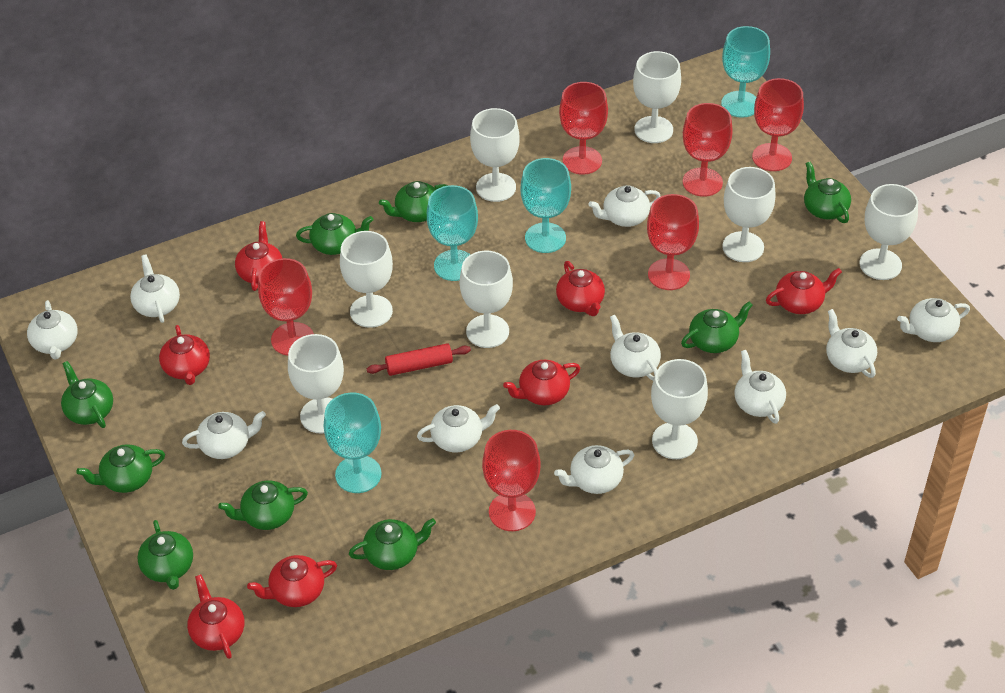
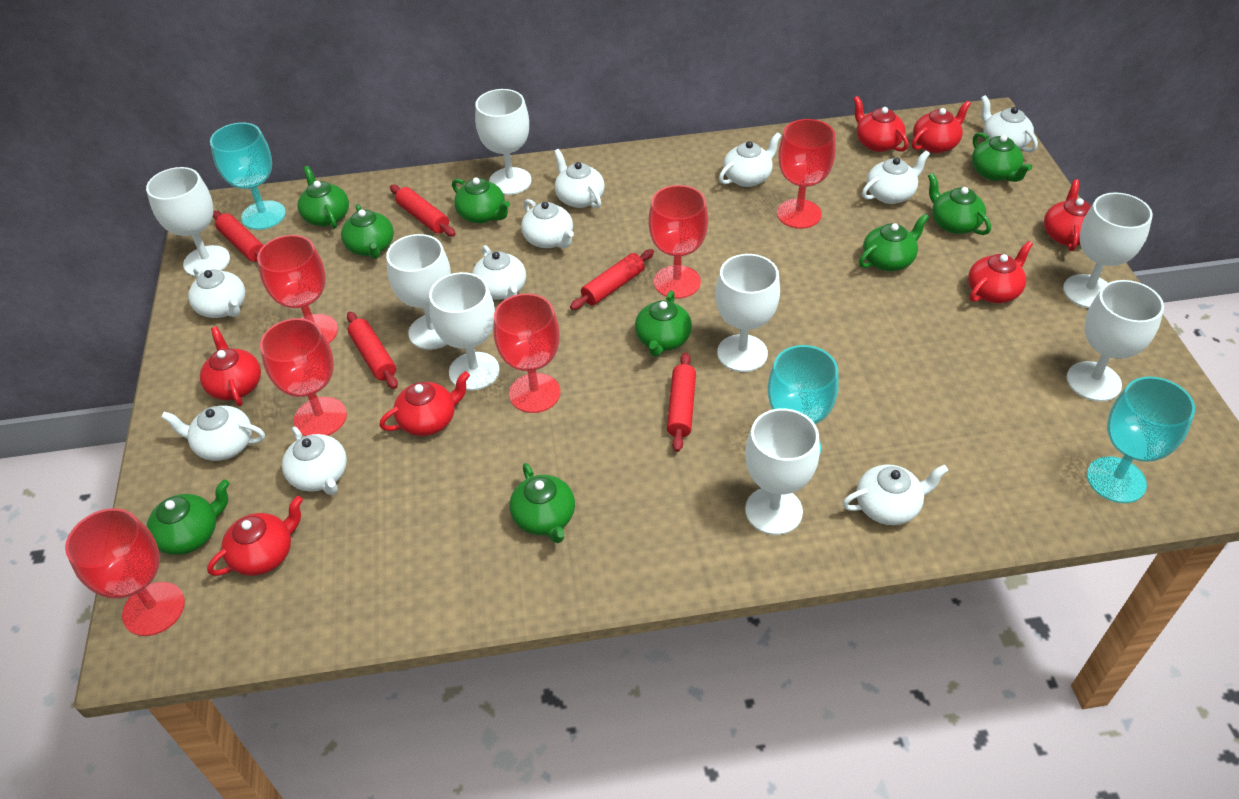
red rolling pin: [366,343,471,376] = 1 -> [213,211,264,262] [347,312,398,389] [390,185,455,237] [570,249,654,310] [667,352,696,452] = 5
turquoise goblet: [324,392,381,493] [427,185,478,281] [521,158,571,253] [721,26,770,118] = 4 -> [210,122,286,230] [768,345,839,456] [1087,376,1195,503] = 3

